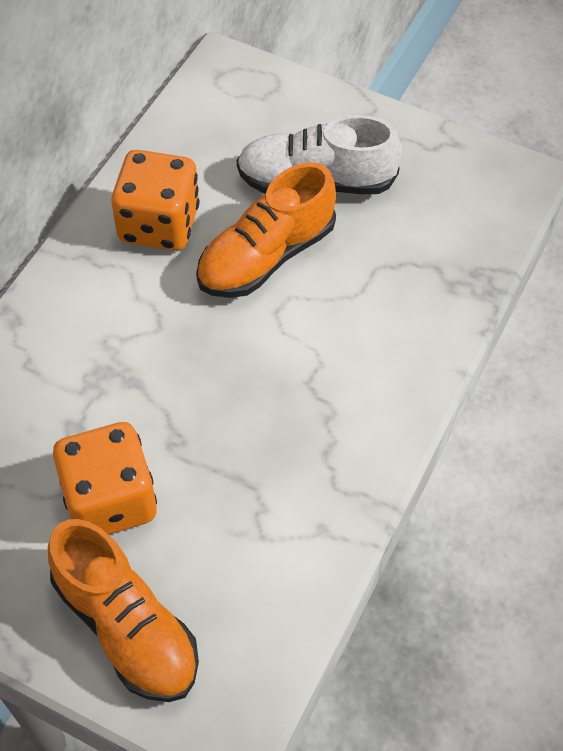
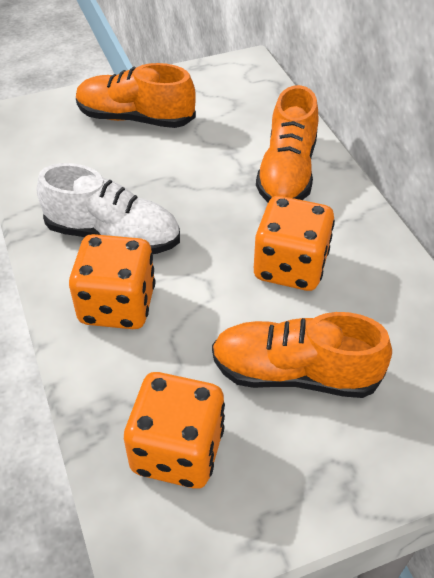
orange dice: [53,422,157,535] [111,150,200,251] = 2 -> [69,234,155,329] [124,372,225,489] [254,196,335,291] = 3
orange shoe: [48,519,199,702] [196,162,336,298] = 2 -> [76,63,196,128] [212,312,392,398] [256,85,318,202] = 3

